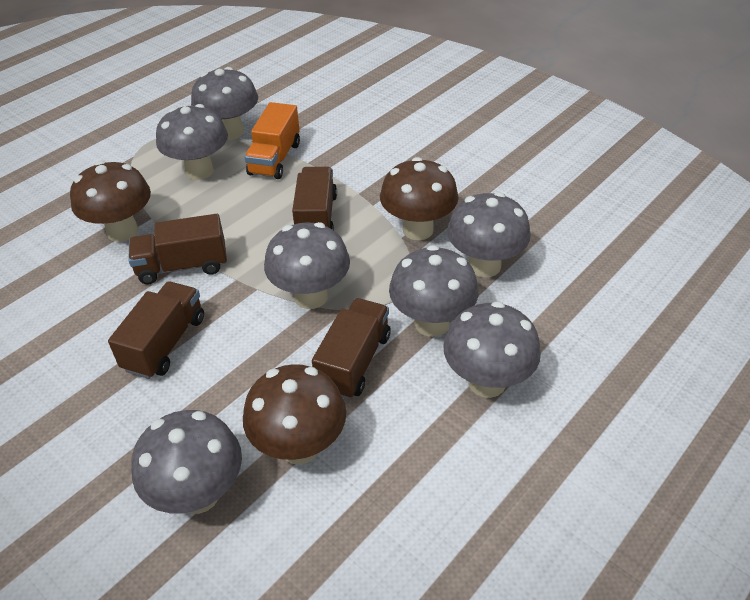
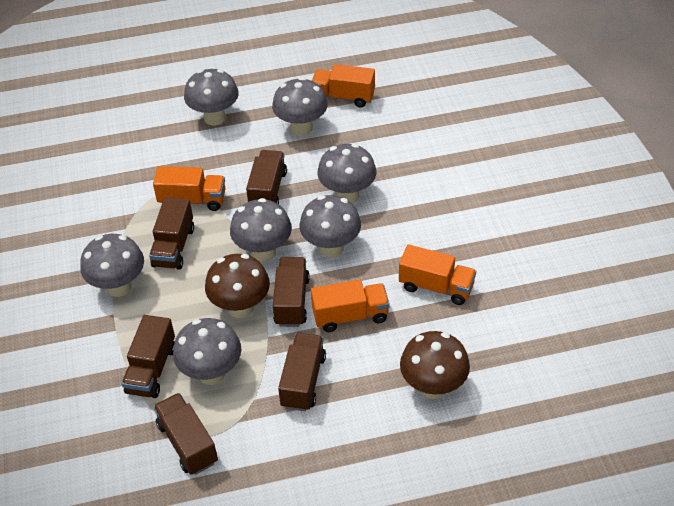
brown mushroom: [70,161,151,242] [243,364,346,465] [380,157,459,240] = 3 -> [205,254,270,318] [400,331,470,399] = 2
brown truck: [108,281,204,379] [128,214,227,284] [292,167,337,231] [312,298,391,399] = 4 -> [122,315,175,398] [149,197,194,270] [153,393,218,475] [246,150,287,204] [273,257,310,327] [278,333,326,411] = 6
orange truck: [245,102,300,179] = 1 -> [153,166,225,211] [311,280,390,332] [312,64,375,108] [399,244,476,305] = 4

